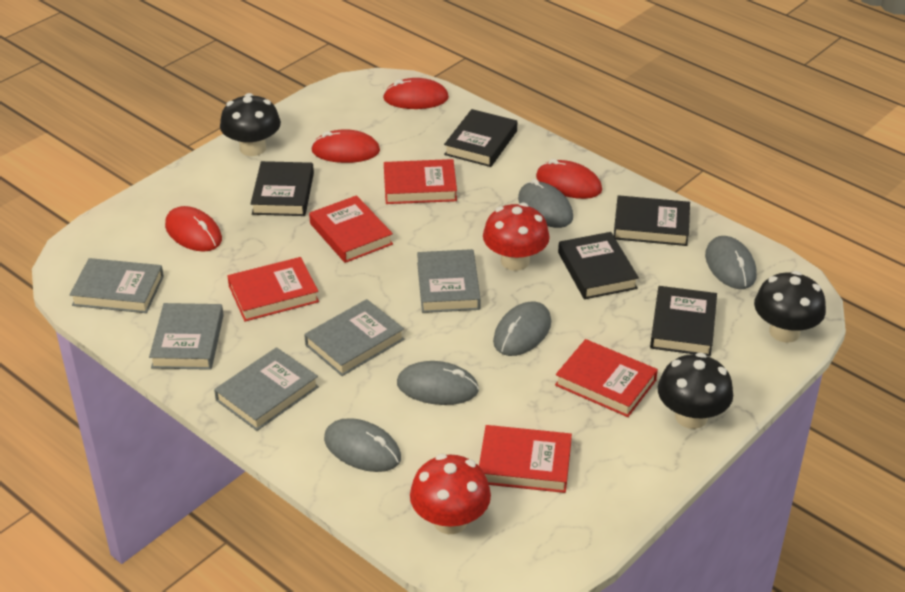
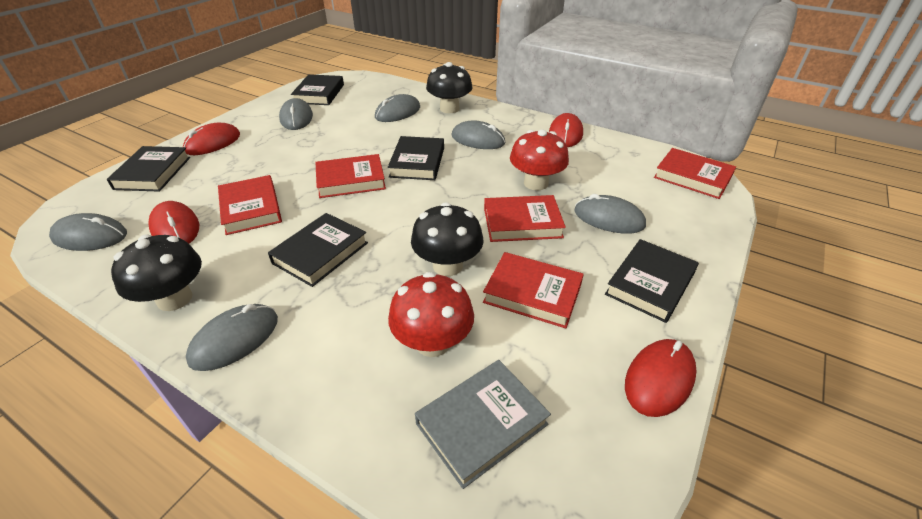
grey book: [70,258,164,313] [149,303,224,370] [214,347,319,431] [304,299,404,376] [417,249,481,313] = 5 -> [415,360,551,489] = 1
grey mouse: [324,418,401,472] [397,361,479,405] [493,302,551,356] [518,179,573,228] [705,236,757,289] = 5 -> [49,213,127,251] [186,304,278,371] [279,98,313,130] [375,94,420,122] [451,120,505,149] [574,194,646,234] = 6

